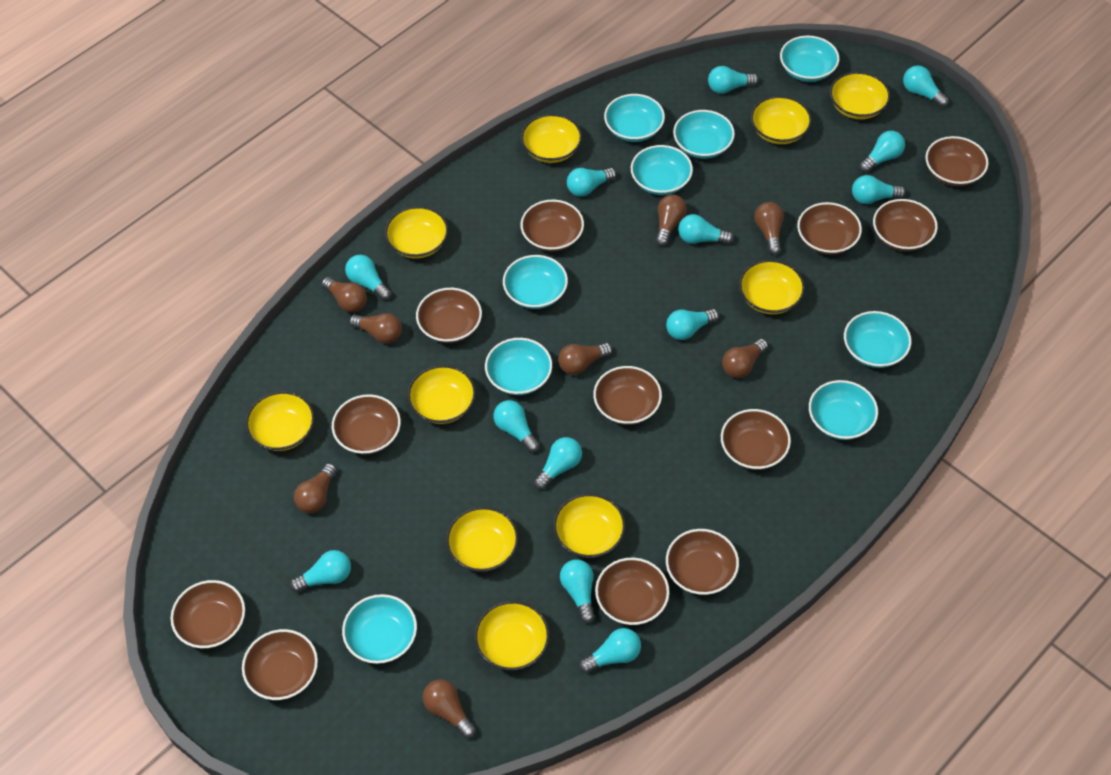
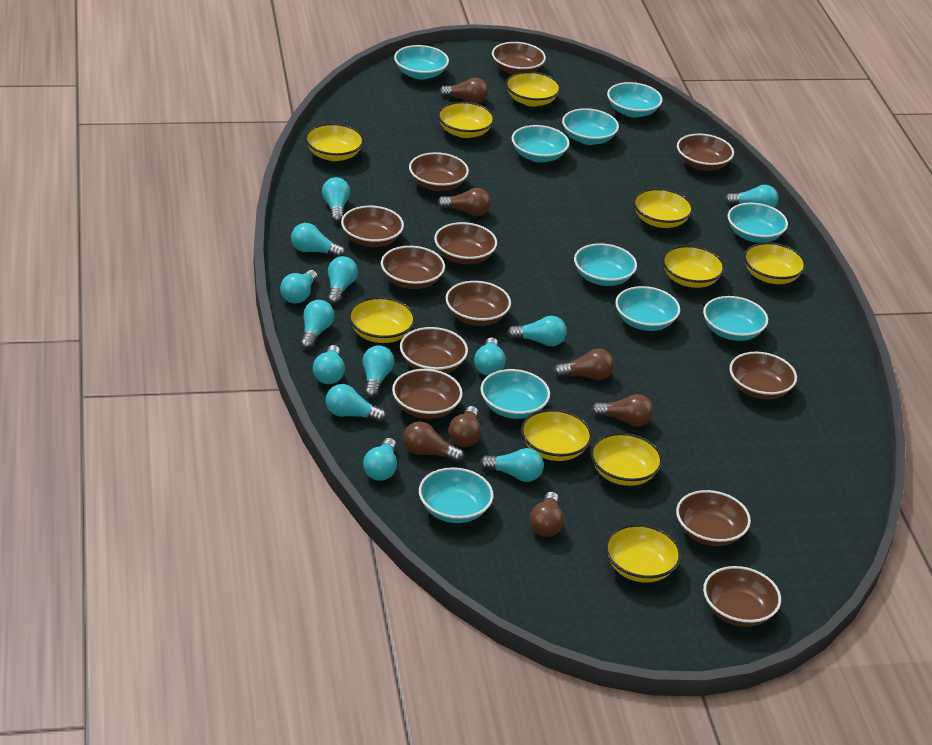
brown light bulb: [294,463,337,513] [322,277,367,313] [349,313,402,344] [422,680,476,738] [558,343,612,375] [655,194,687,246] [722,339,768,378] [754,202,784,255] = 8 -> [403,421,464,462] [437,188,491,216] [439,78,488,104] [448,406,481,447] [529,492,564,537] [553,349,614,380] [591,394,653,426] = 7
turquoise bowl: [342,594,417,664] [485,338,552,395] [503,255,568,309] [604,94,665,142] [631,145,693,195] [673,110,735,159] [780,36,839,82] [809,380,878,440] [844,311,911,368] = 9 -> [394,45,449,80] [419,467,494,523] [480,369,550,419] [512,125,569,162] [562,108,619,145] [574,243,637,286] [607,82,663,118] [615,286,680,331] [703,296,768,341] [728,203,788,243] = 10

